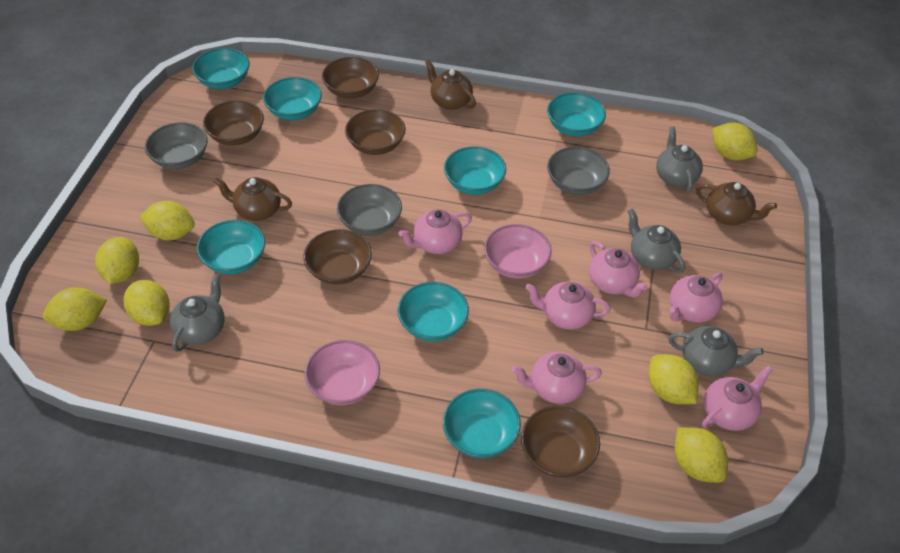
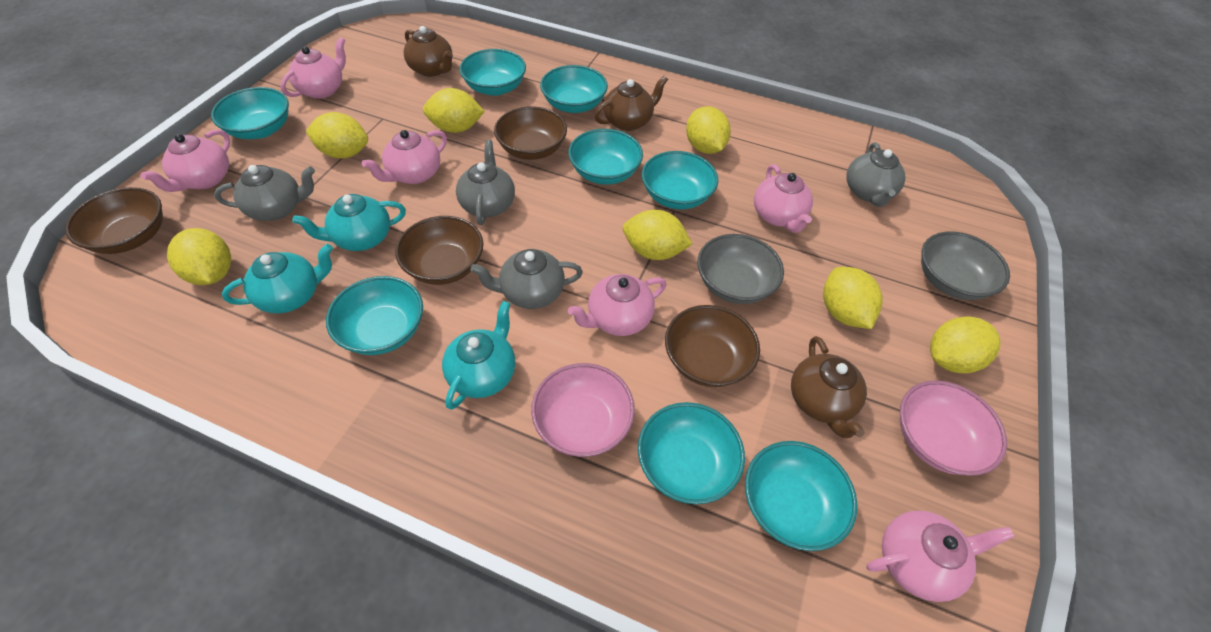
brown bowl: [203,100,264,146] [303,229,372,285] [322,57,379,99] [345,109,405,155] [521,406,600,477] = 5 -> [65,187,163,254] [395,216,483,285] [494,106,567,160] [665,305,760,387] = 4
grey bowl: [145,122,208,169] [337,184,402,236] [547,147,610,195] = 3 -> [697,234,784,304] [921,231,1010,300] = 2
turquoise bowl: [192,48,250,89] [197,220,265,274] [263,77,322,120] [398,282,469,341] [443,389,521,458] [444,146,506,195] [547,92,606,137] = 7 -> [211,87,289,139] [326,276,423,355] [459,49,526,96] [540,65,608,113] [568,129,643,184] [638,402,745,504] [642,151,718,209] [745,441,858,551] = 8
turquoise teapot: none = 0 -> [222,244,333,314] [292,194,406,251] [442,301,516,410] = 3

